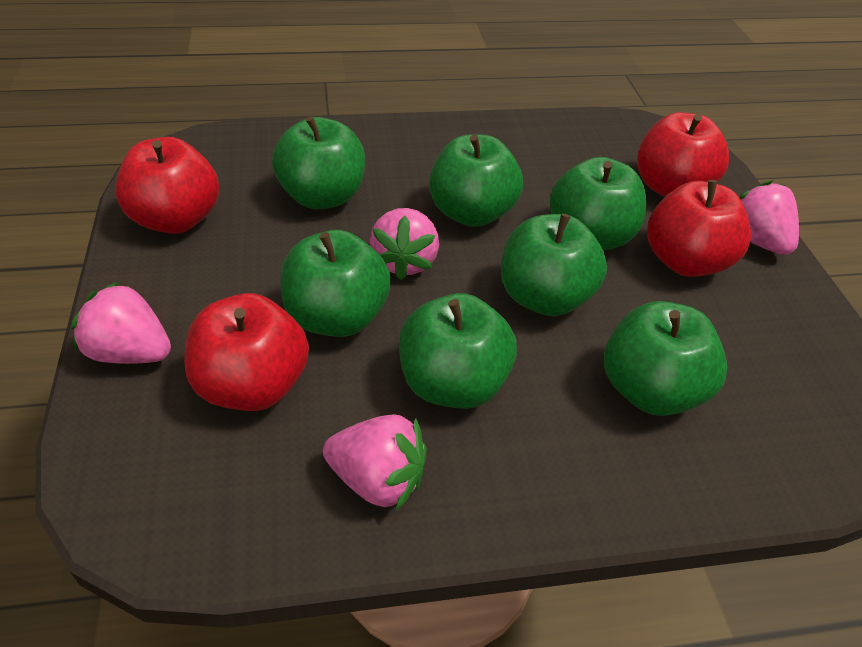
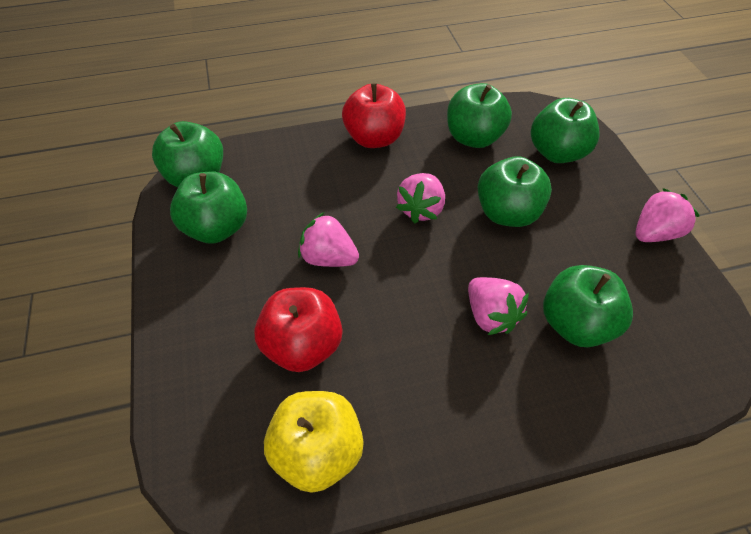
green apple: [272,116,365,209] [280,230,391,337] [399,293,517,409] [429,134,523,227] [501,214,607,316] [550,157,647,250] [604,301,727,416] = 7 -> [152,121,223,187] [170,172,247,244] [447,83,512,148] [477,156,552,227] [531,98,599,163] [543,265,633,347] = 6
red apple: [115,137,219,234] [184,293,309,411] [637,112,729,197] [647,180,751,277] = 4 -> [254,287,342,372] [342,83,406,148] = 2
yellow apple: none = 0 -> [264,391,364,493] = 1

